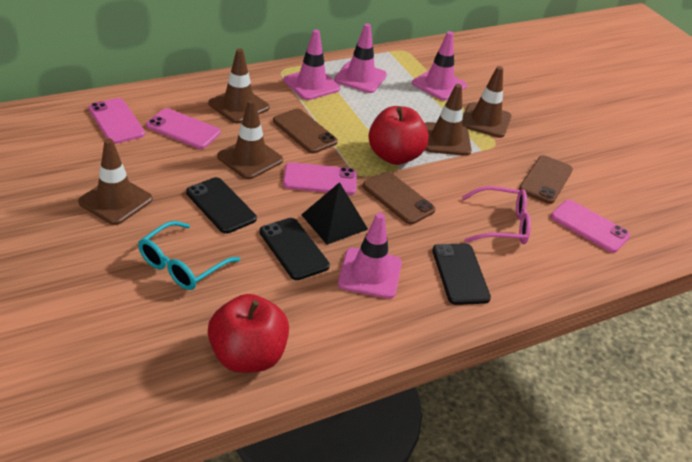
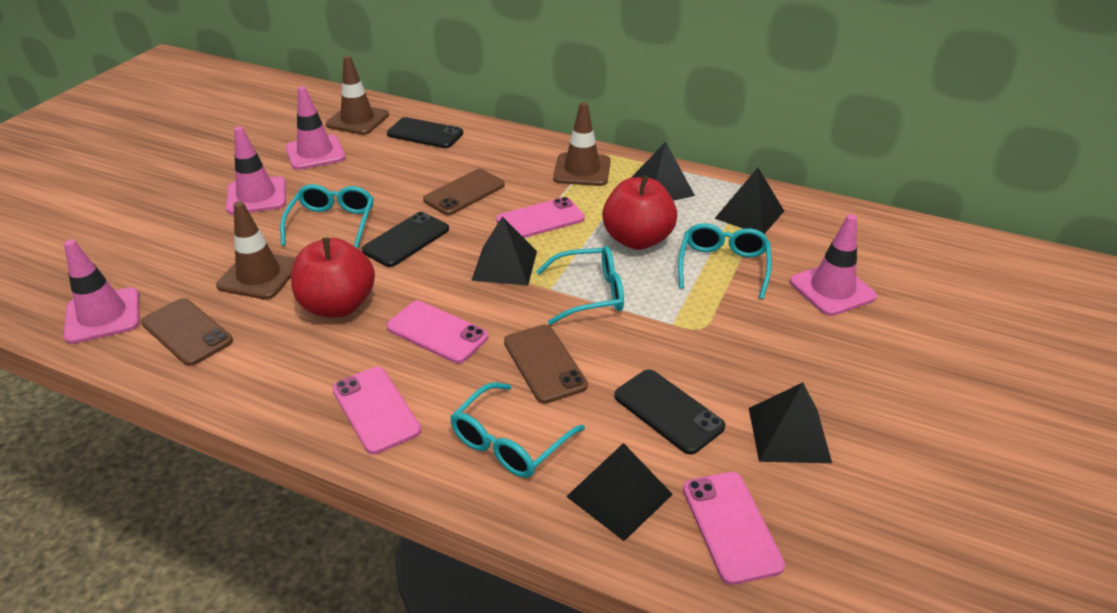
black pyramid: [301,182,368,245] = 1 -> [471,216,537,285] [566,443,673,541] [631,142,695,201] [714,168,784,234] [749,383,832,463] = 5
brown traffic cone: [78,139,153,225] [209,49,270,123] [217,99,283,179] [425,84,472,156] [462,66,512,138] = 5 -> [216,201,295,300] [326,56,389,135] [553,102,611,186] = 3
pink glasses: [462,186,531,244] = 1 -> none = 0
turquoise glasses: [138,221,240,290] = 1 -> [280,184,374,248] [450,382,585,478] [536,246,624,325] [678,223,772,299] = 4

